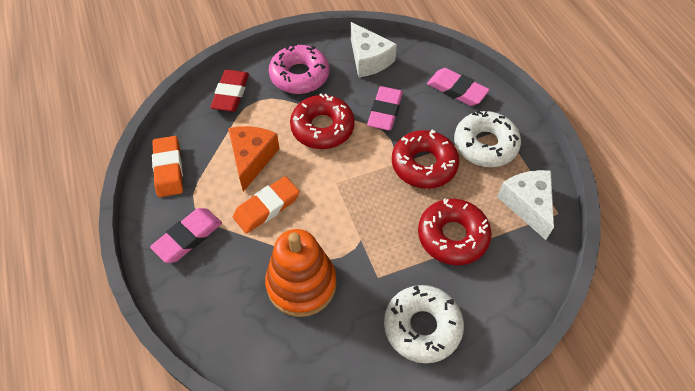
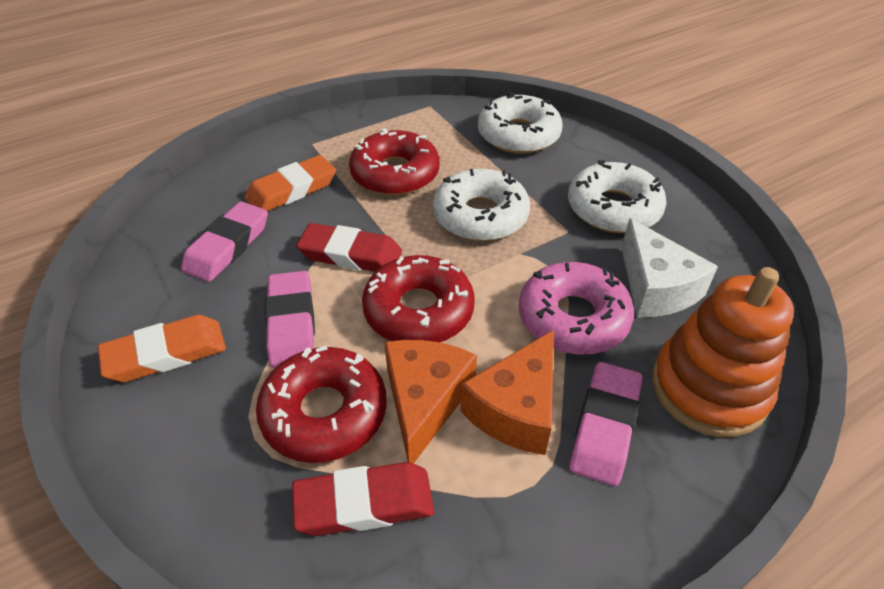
orange cheese: [228,126,280,192] = 1 -> [385,340,477,463] [460,330,554,455] = 2
red eraser: [210,70,249,112] = 1 -> [292,462,434,536] [297,223,402,272] = 2
white cheese: [351,22,397,78] [497,170,554,240] = 2 -> [621,218,718,318] = 1
white donut: [384,285,464,363] [454,111,521,167] = 2 -> [433,169,530,241] [478,92,563,154] [568,160,667,233] = 3

